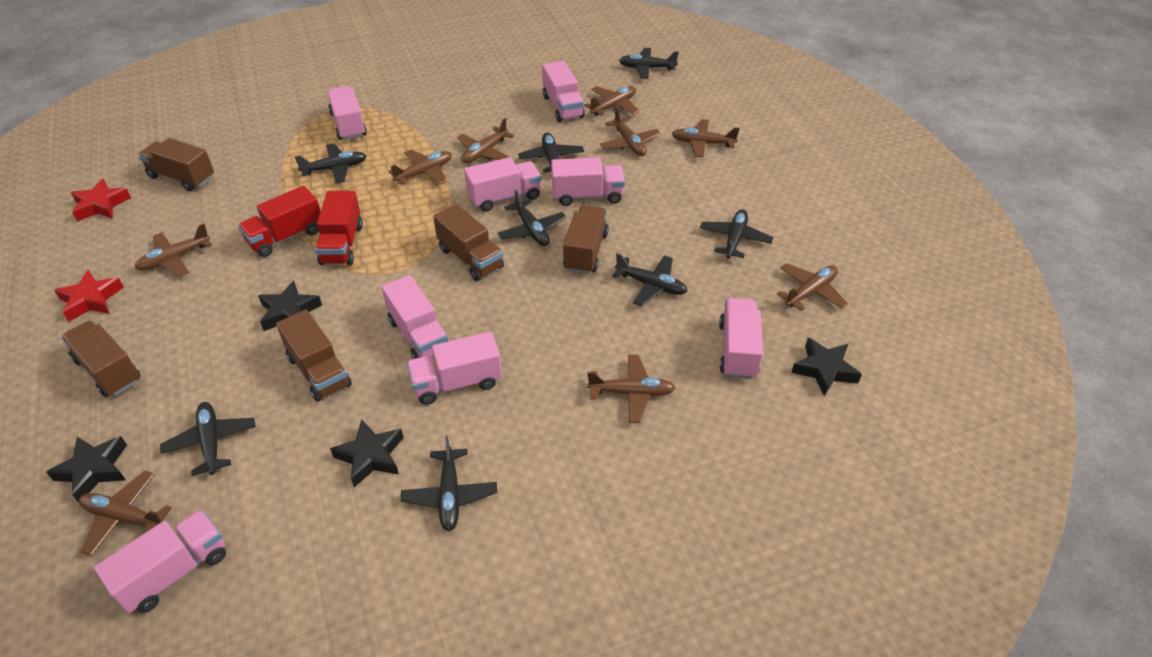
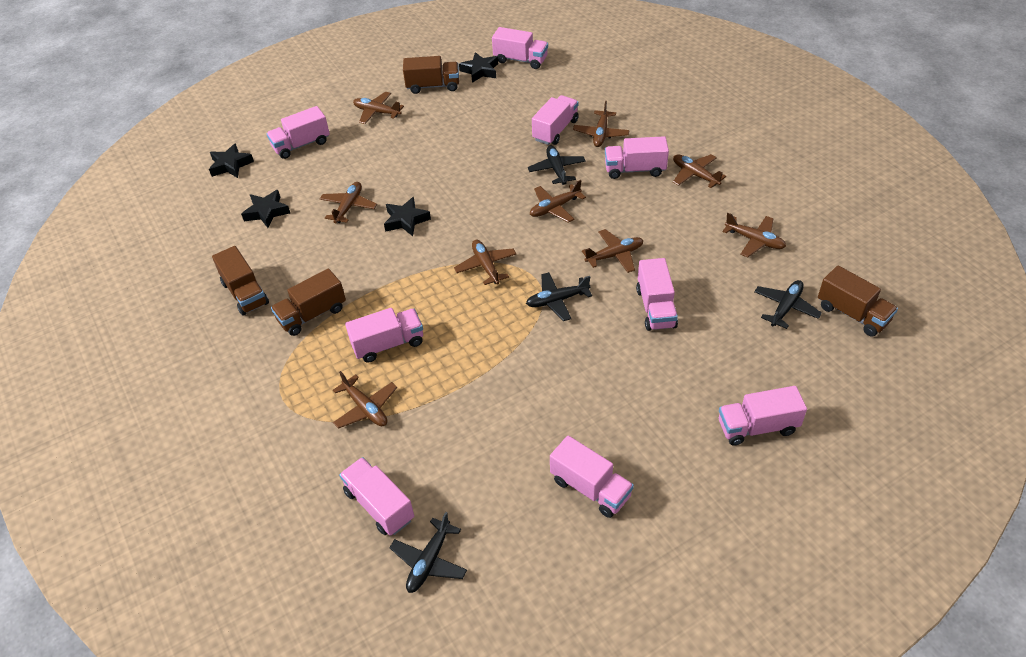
black plane: [160,402,256,476] [294,143,366,183] [401,436,497,531] [497,190,566,246] [518,132,584,173] [612,253,687,307] [619,48,679,79] [700,209,773,258] = 8 -> [389,512,467,593] [526,272,592,321] [528,146,586,185] [754,280,822,329] = 4
brown truck: [61,320,141,397] [138,138,214,192] [276,310,352,402] [433,204,504,281] [563,205,609,274] = 5 -> [212,246,269,316] [271,268,346,336] [403,56,459,94] [818,265,898,337] = 4
pink truck: [94,510,226,614] [327,86,367,140] [382,275,449,359] [407,332,502,405] [464,157,541,212] [542,61,585,122] [551,157,625,206] [719,298,763,379] = 8 -> [266,106,330,159] [339,457,414,536] [345,308,423,363] [492,27,548,69] [532,95,579,145] [550,436,634,518] [605,136,669,179] [636,258,678,331] [719,386,807,446] = 9
red star: [54,270,124,322] [71,179,131,222] = 2 -> none = 0
red truck: [238,186,321,257] [315,191,363,265] = 2 -> none = 0

